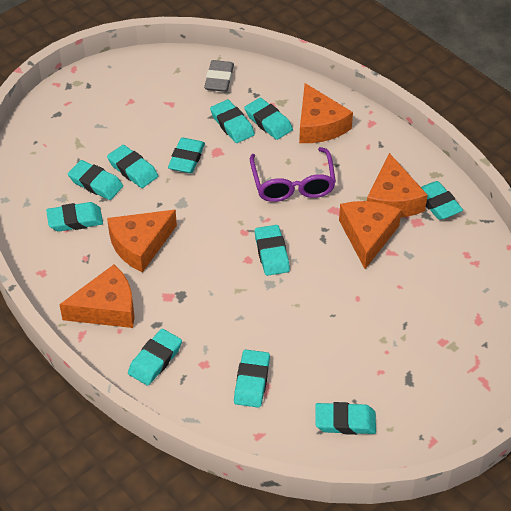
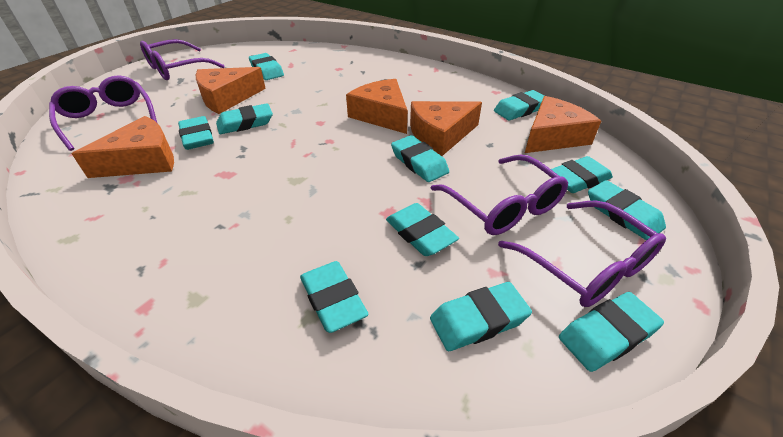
grey eraser: [204,60,234,92] = 1 -> none = 0
purple glasses: [250,147,336,202] = 1 -> [49,75,157,151] [140,39,224,80] [430,155,568,235] [498,200,666,307] = 4

